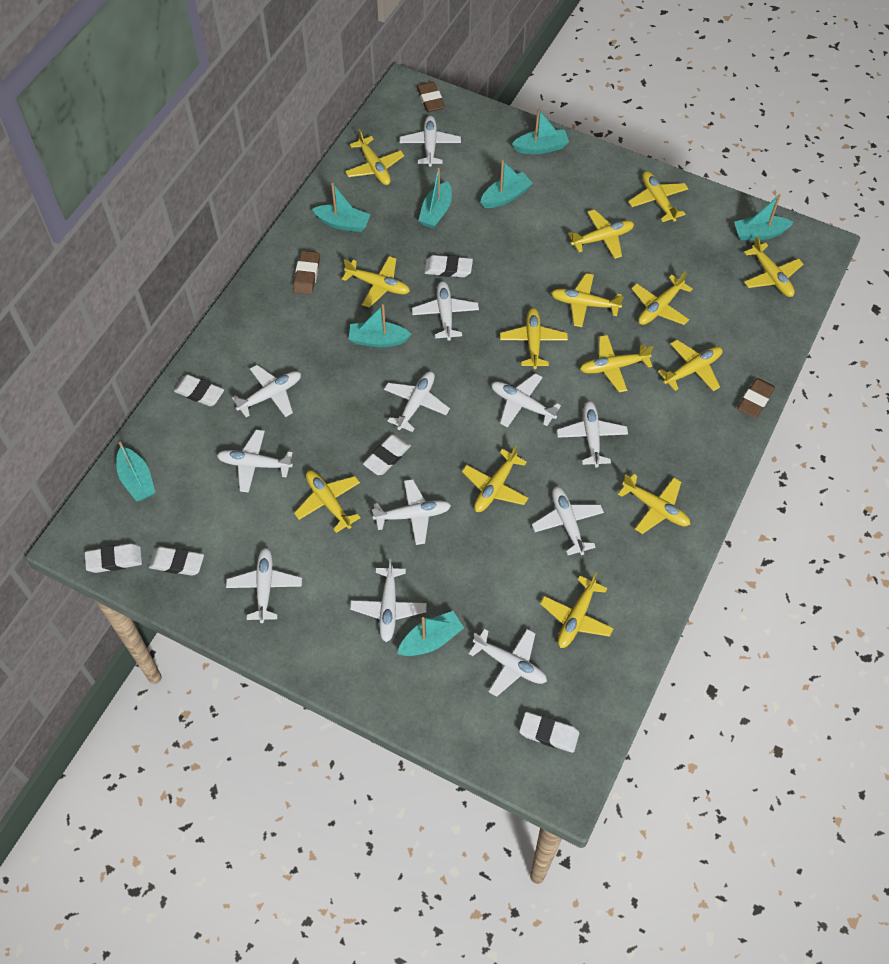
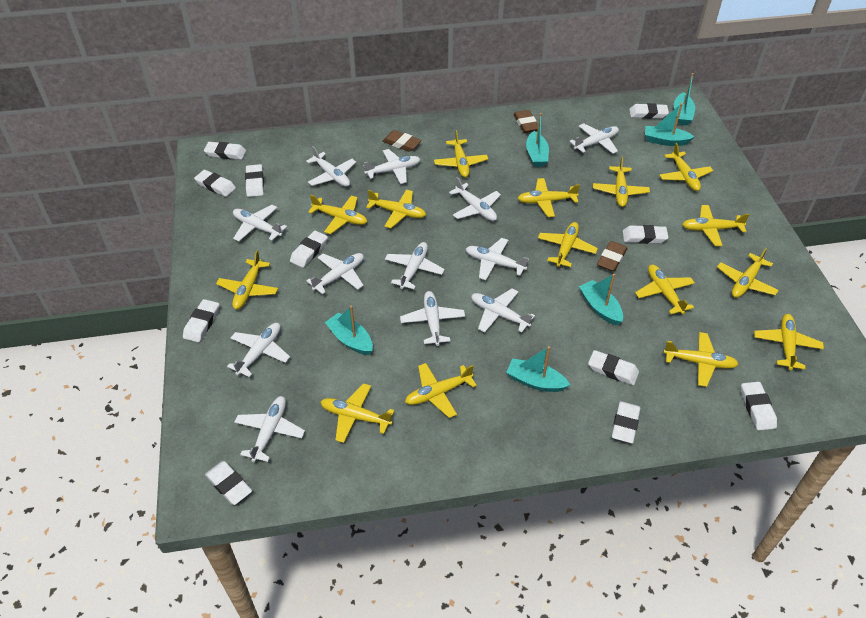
turquoise boat: [116,442,155,501] [312,183,371,232] [349,304,412,347] [397,611,464,656] [418,168,452,228] [480,160,533,208] [512,108,569,154] [734,194,794,240] = 8 -> [325,306,373,355] [506,346,570,392] [526,113,549,167] [579,274,623,326] [645,103,695,146] [674,73,695,125] = 6
white eraser: [85,543,142,573] [149,547,204,576] [174,374,224,406] [363,434,411,475] [424,255,473,277] [519,712,580,753] = 6 -> [183,299,219,342] [194,170,236,197] [204,142,246,160] [205,461,252,505] [245,164,264,197] [290,231,328,268] [588,350,639,385] [612,401,641,443] [622,225,669,244] [629,103,669,119] [741,382,777,431] = 11
yellow plane: [294,470,361,533] [342,256,410,308] [345,129,404,185] [462,445,528,512] [500,308,568,369] [540,573,614,648] [551,273,624,327] [568,209,634,259] [580,335,653,392] [618,474,690,534] [628,171,688,222] [632,271,693,325] [658,340,722,391] [744,236,803,297] = 14 -> [216,250,278,309] [308,195,367,234] [321,383,394,443] [366,190,426,228] [405,363,477,418] [434,130,488,178] [518,178,580,217] [538,222,598,267] [593,157,650,207] [635,265,695,314] [659,143,713,191] [663,332,739,387] [682,205,750,246] [717,248,779,298] [754,314,824,370] = 15

